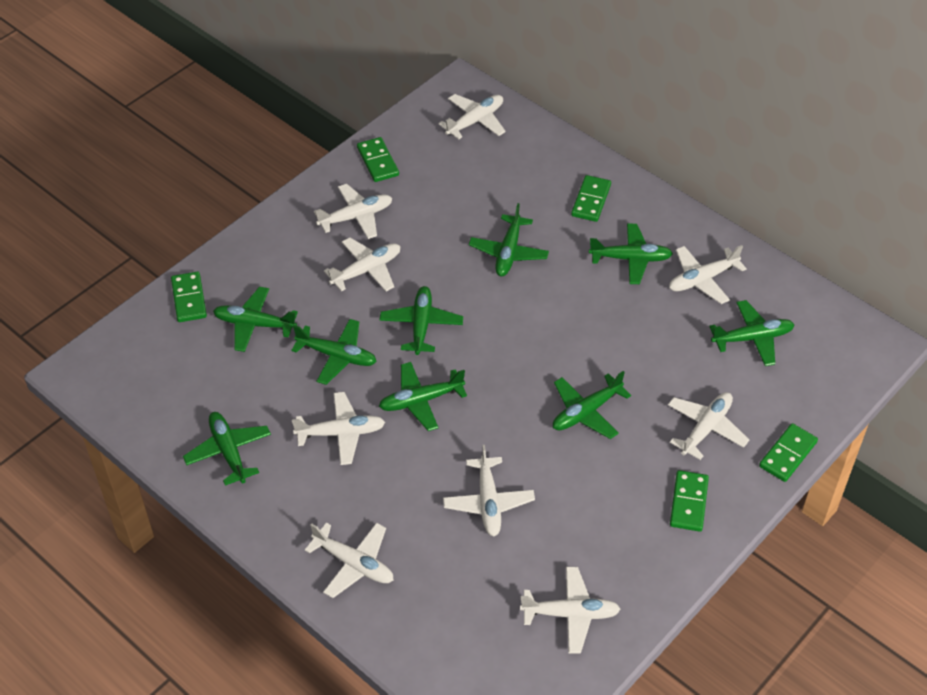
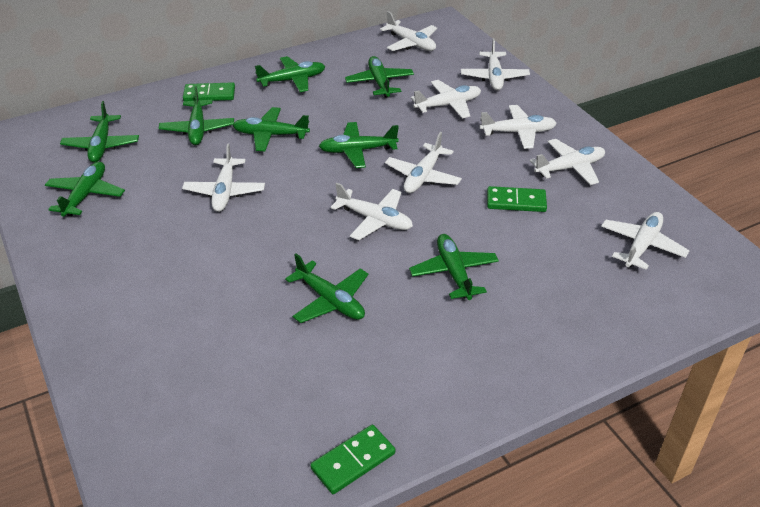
green domino: [171,271,207,322] [357,137,399,182] [571,175,611,222] [670,470,709,532] [759,423,818,482] = 5 -> [183,82,235,101] [310,425,395,494] [487,186,547,212] = 3

